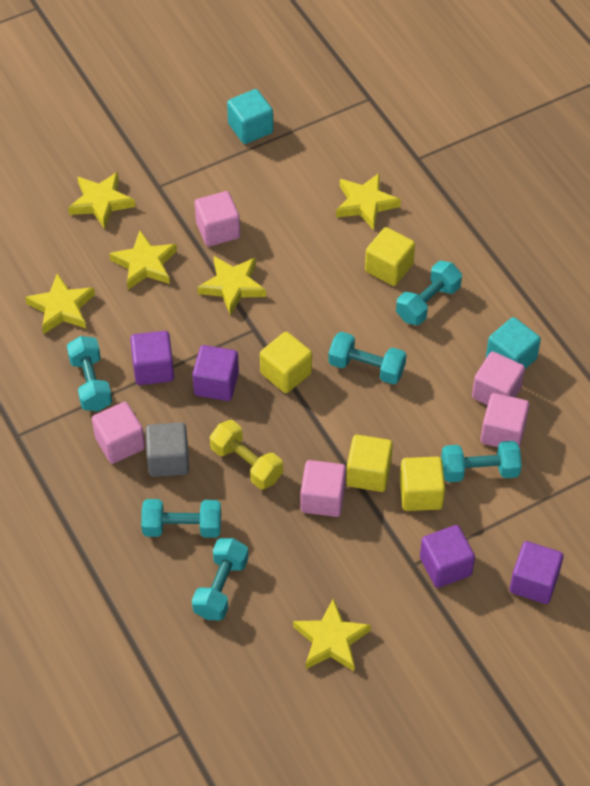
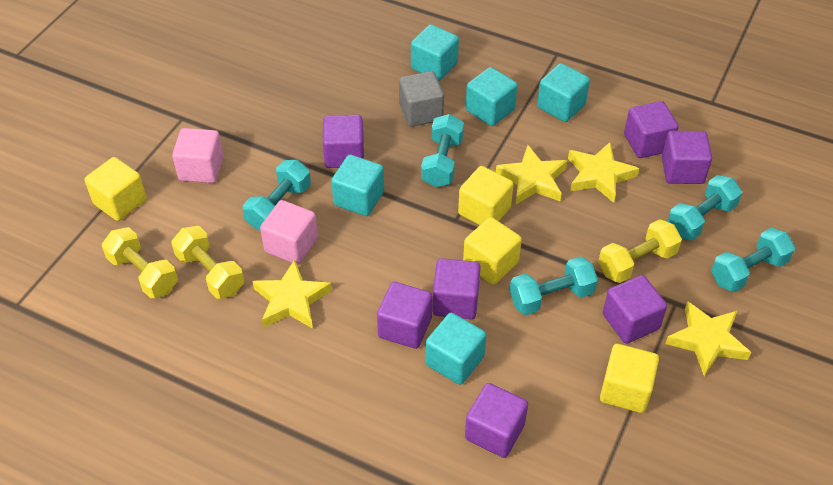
pink cube: [92,402,145,464] [195,191,240,247] [301,460,346,517] [472,351,525,405] [481,393,529,448] = 5 -> [172,128,224,183] [260,200,318,265] = 2
purple cube: [130,331,174,385] [192,345,239,401] [420,525,475,588] [510,541,563,604] = 4 -> [323,115,364,168] [377,282,432,349] [432,258,481,319] [465,383,528,458] [603,275,667,344] [624,101,679,158] [662,131,712,184] = 7
turquoise cube: [227,89,273,144] [486,317,541,369] = 2 -> [331,155,384,216] [411,24,459,81] [425,313,486,385] [466,67,517,126] [537,63,590,122] = 5
turquoise dumbbell: [67,336,112,411] [141,499,221,538] [192,538,249,621] [328,332,407,384] [396,261,462,325] [441,441,522,482] = 6 -> [243,160,311,230] [421,114,464,187] [510,256,598,315] [668,175,742,241] [711,228,795,292] = 5
yellow dumbbell: [210,420,283,489] = 1 -> [102,227,178,298] [171,226,244,299] [598,219,682,283] = 3
yellow star: [25,273,95,334] [68,172,135,229] [109,231,177,289] [197,256,266,315] [293,598,371,671] [336,172,401,230] = 6 -> [252,259,332,328] [496,145,567,204] [568,142,639,203] [665,301,751,376] = 4

